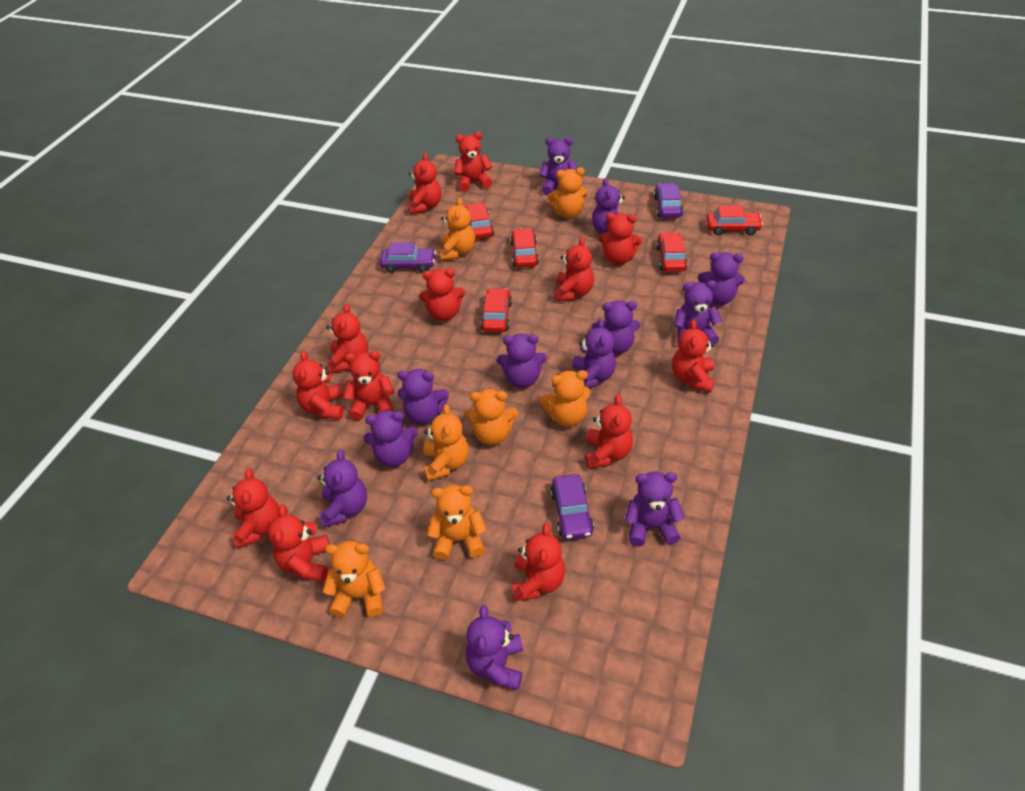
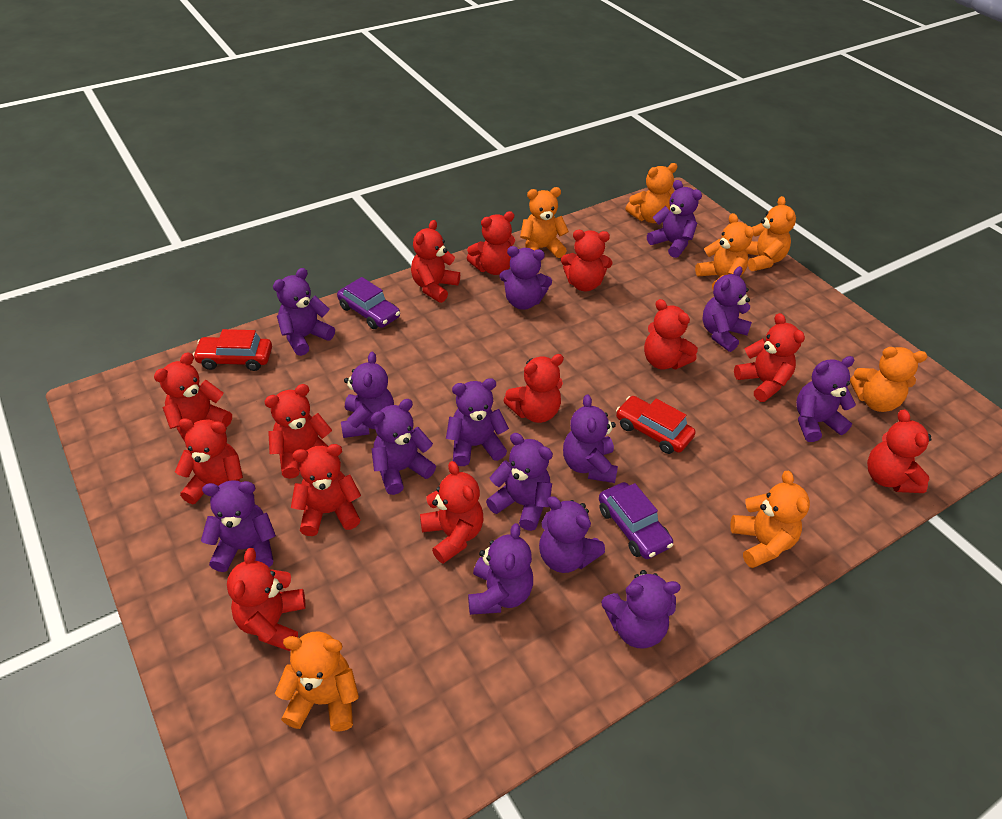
purple car: [380,242,436,273] [550,474,594,540] [654,183,683,218] = 3 -> [337,277,400,329] [599,482,673,559] = 2
purple teddy bear: [317,449,367,528] [364,410,418,467] [397,369,449,424] [466,605,523,690] [497,334,547,388] [539,137,577,195] [572,319,616,388] [592,178,625,234] [592,300,640,355] [625,471,685,547] [673,280,722,345] [698,252,745,305] = 12 -> [201,480,276,572] [273,268,335,356] [341,352,394,438] [371,399,436,495] [446,378,509,466] [468,523,533,615] [486,433,553,531] [500,246,552,310] [539,496,605,573] [563,394,618,483] [601,570,681,649] [647,180,702,258] [702,266,752,352] [796,356,856,442] = 14
red car: [465,202,494,239] [480,288,512,332] [510,228,539,267] [656,232,688,272] [706,205,763,235] = 5 -> [193,329,272,371] [616,396,696,454] = 2

